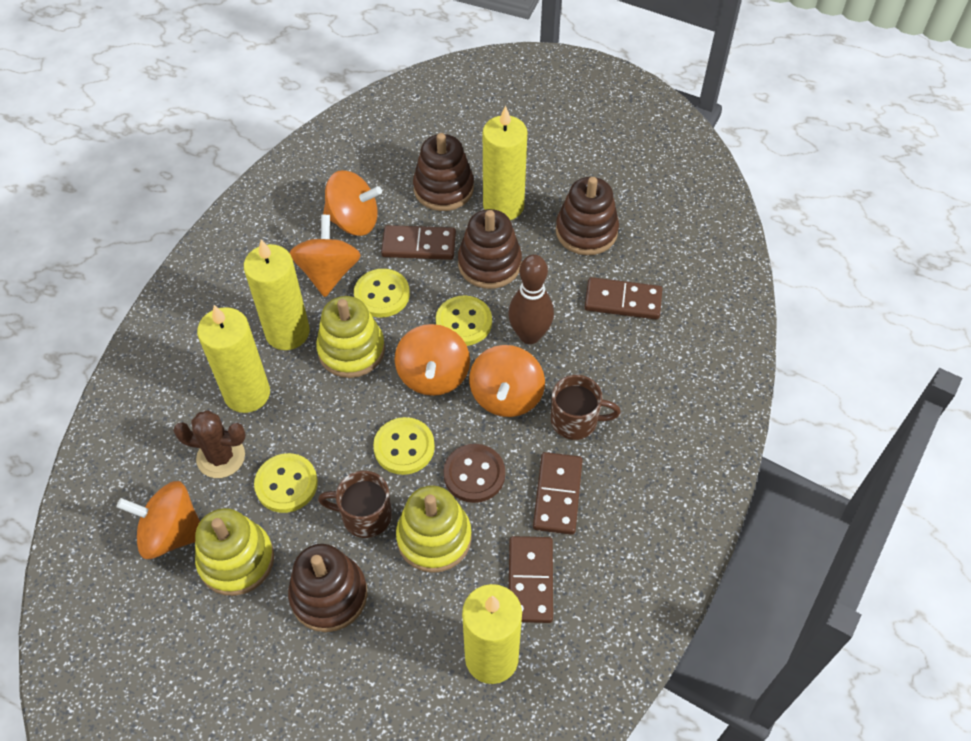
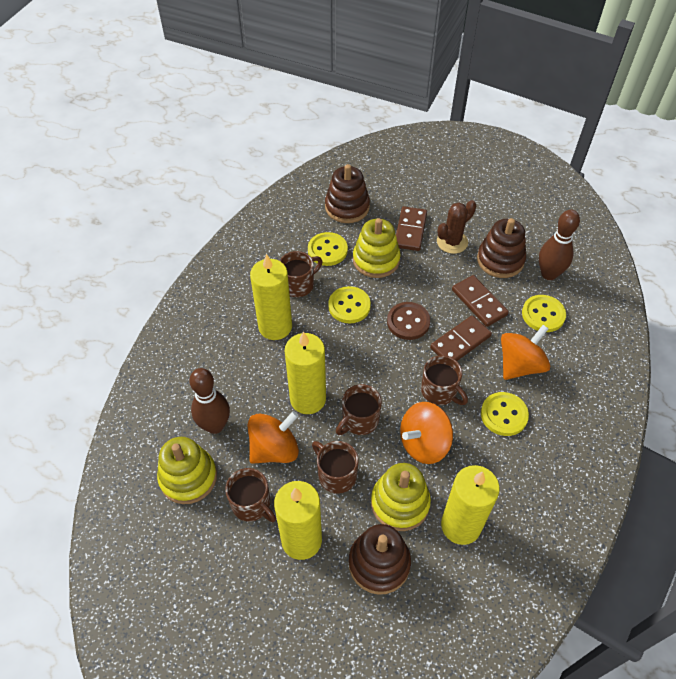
brown bowling pin: [508,254,554,344] = 1 -> [189,368,230,434] [539,210,580,280] = 2
brown domino: [381,225,456,260] [509,536,553,623] [533,452,583,535] [584,277,662,320] = 4 -> [396,206,427,251] [430,315,492,361] [452,275,509,327] = 3
brown mug: [318,471,392,538] [551,375,621,440] = 2 -> [225,468,276,522] [280,251,323,297] [312,441,358,494] [336,384,382,435] [421,355,468,405] = 5
brown stacking toy: [288,544,367,632] [413,133,474,211] [458,209,522,289] [556,177,619,255] = 4 -> [325,164,370,223] [349,524,411,595] [477,218,526,278] = 3
orange spinning top: [117,481,200,559] [290,215,361,297] [323,170,382,236] [395,324,470,396] [469,345,545,417] = 5 -> [248,411,299,464] [400,402,453,464] [501,325,550,380] = 3

